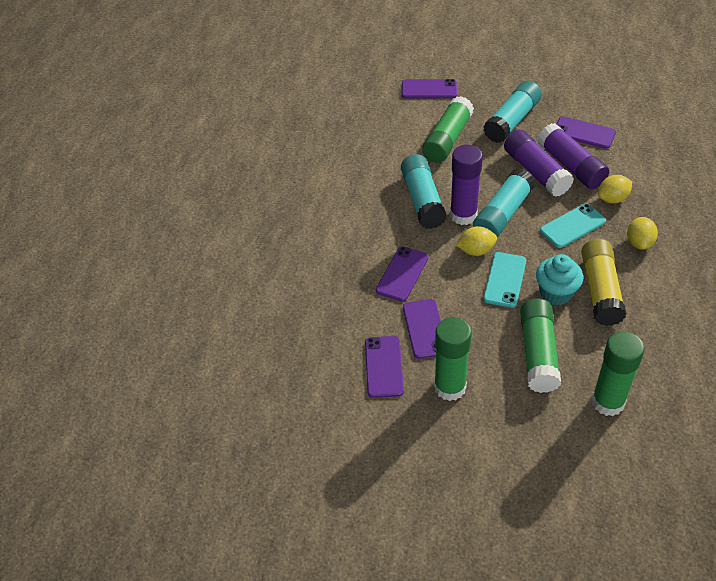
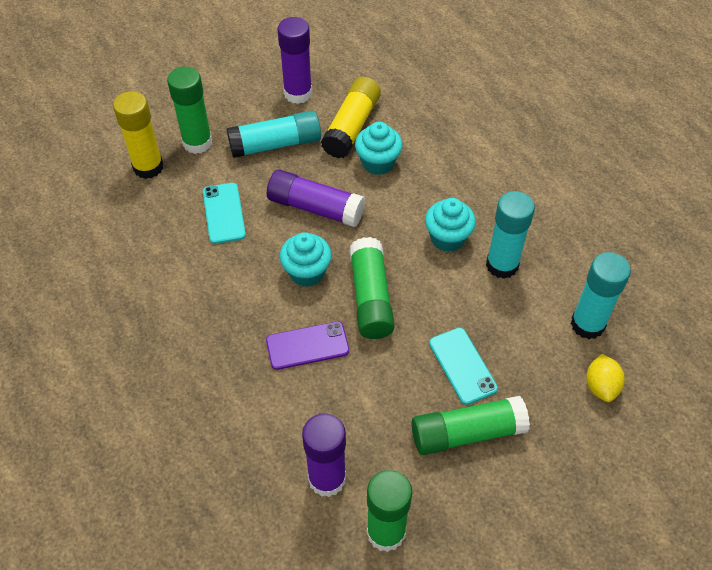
purple phone: [365,336,404,398] [376,246,428,302] [402,79,457,98] [403,299,441,359] [557,116,616,149] = 5 -> [266,321,349,370] = 1
turquoise cupcake: [536,254,583,305] = 1 -> [280,232,332,287] [355,122,403,175] [425,198,476,252] = 3
yellow glue stick: [581,239,626,326] = 1 -> [113,91,163,179] [321,77,381,158] = 2
yellow lemon: [456,226,497,256] [598,175,632,203] [627,217,658,250] = 3 -> [586,354,625,402] = 1

